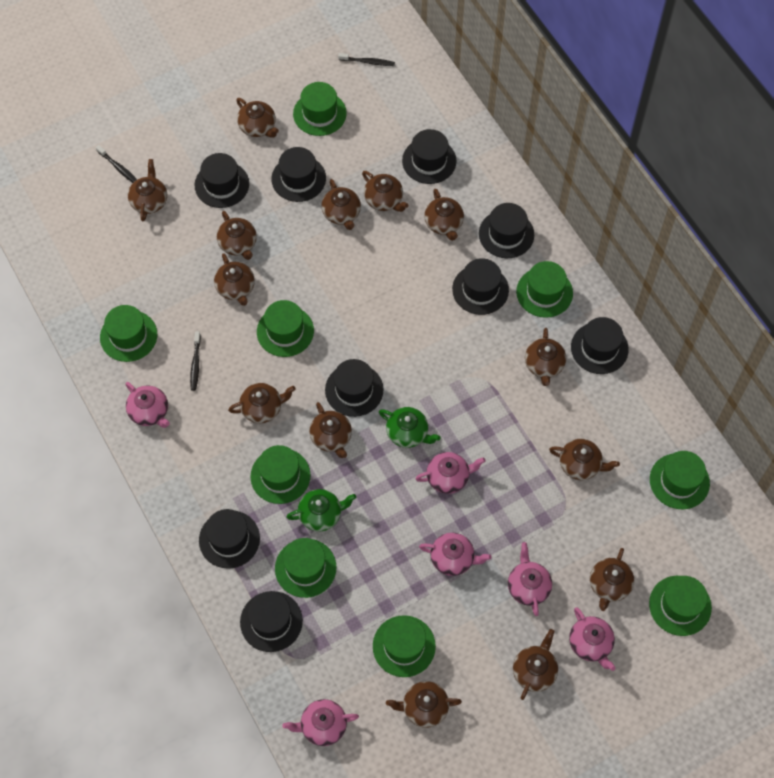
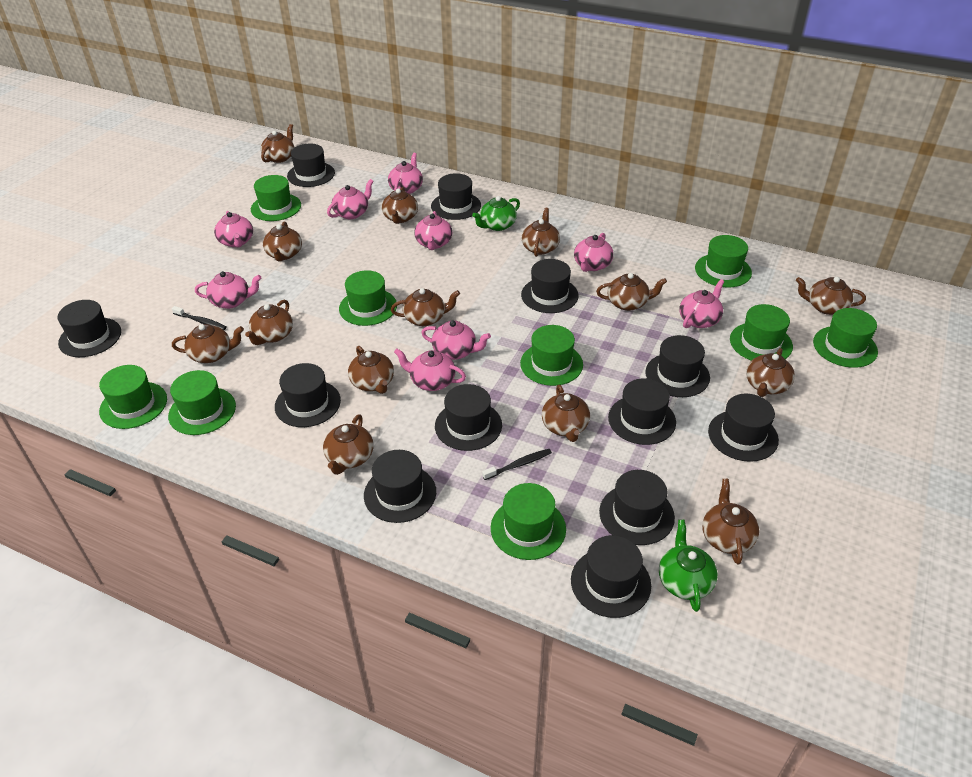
black hat: [195,153,249,208] [199,509,260,568] [240,591,303,652] [272,147,326,202] [325,359,383,417] [402,129,457,184] [452,258,509,315] [479,203,534,258] [571,317,629,374] = 9 -> [57,300,121,357] [275,363,341,427] [287,144,335,187] [364,450,436,523] [431,173,481,220] [435,384,502,451] [521,259,579,313] [571,535,651,618] [599,470,675,545] [608,379,676,445] [645,335,710,397] [708,394,779,462] = 12
black toothbrush: [96,145,137,183] [190,331,201,391] [338,53,395,66] = 3 -> [172,306,227,330] [482,449,552,480] = 2
pink teapot: [125,382,170,428] [282,699,359,746] [415,452,486,494] [419,533,491,576] [508,542,552,616] [569,607,615,671] = 6 -> [195,271,262,309] [214,211,253,248] [327,179,374,219] [388,153,423,194] [394,349,466,391] [414,211,452,250] [421,321,491,360] [574,233,614,272] [680,279,724,328] = 9

